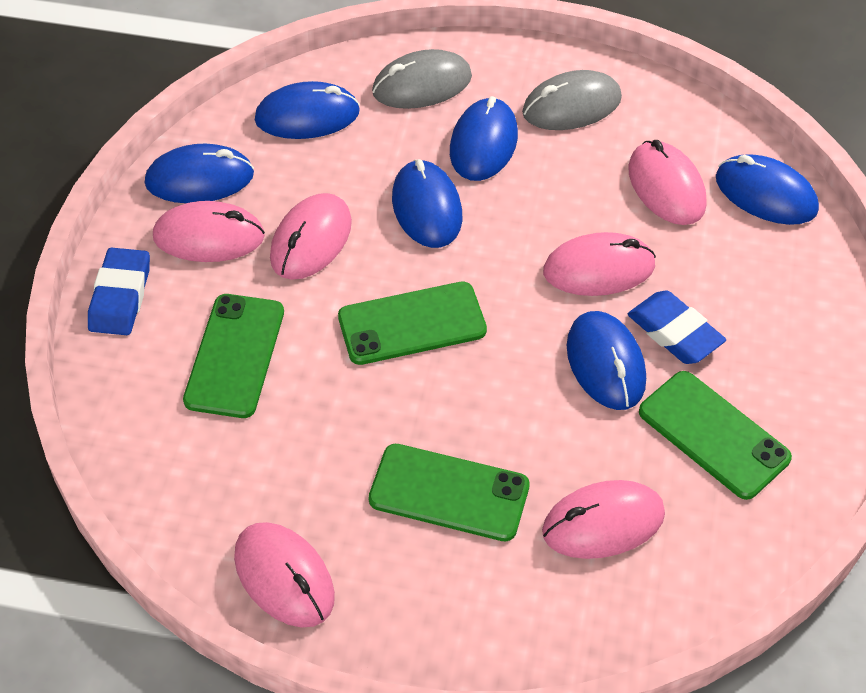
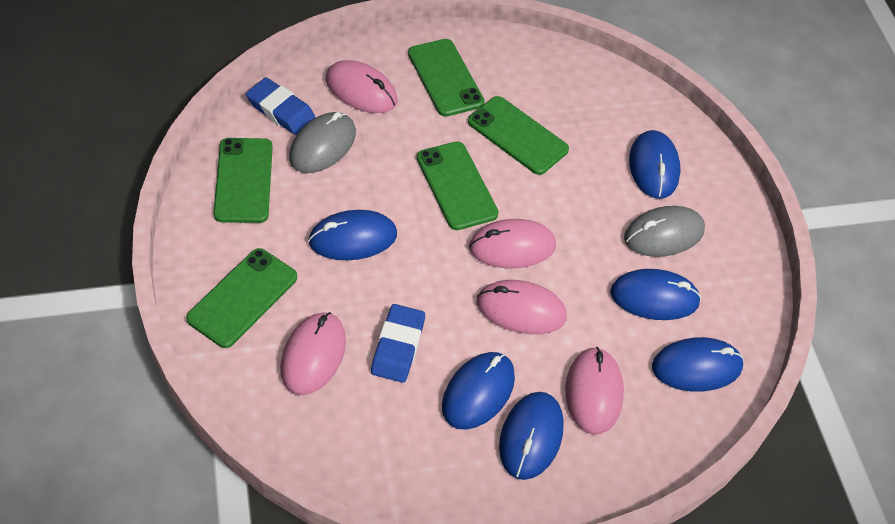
green phone: [183,294,284,418] [338,282,487,365] [369,444,530,541] [639,371,792,500] = 4 -> [186,248,297,348] [213,138,273,223] [408,39,485,117] [417,141,499,230] [468,96,569,175] = 5
pink mouse: [153,201,265,262] [234,522,335,628] [270,193,352,280] [542,480,665,559] [543,232,656,296] [628,140,707,225] = 6 -> [280,312,346,395] [325,60,397,113] [469,219,556,268] [477,280,567,334] [565,347,624,435] = 5

